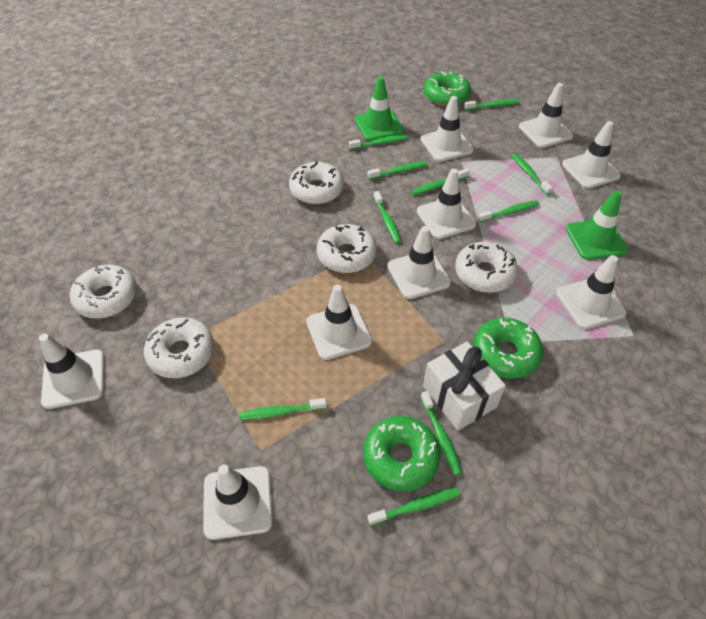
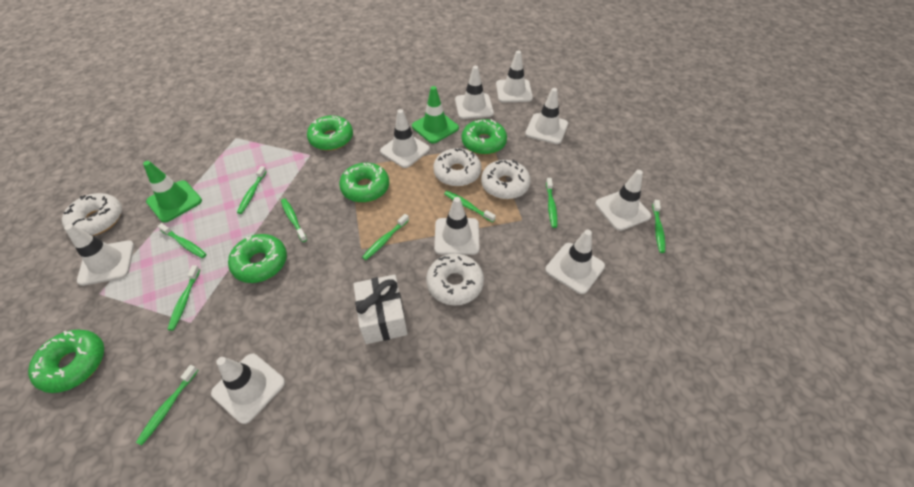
green donut: [363,416,441,491] [424,71,471,107] [473,318,543,379] = 3 -> [28,330,104,393] [228,234,287,283] [307,115,353,151] [339,163,389,203] [462,119,507,155] = 5
green toothbrush: [239,398,327,420] [349,135,408,150] [367,488,460,526] [368,161,428,180] [374,191,401,243] [411,168,470,195] [420,391,462,475] [464,99,520,110] [478,200,539,222] [511,153,553,195] = 10 -> [136,365,198,445] [158,223,207,258] [167,265,200,331] [237,166,267,214] [281,198,307,242] [362,214,409,260] [444,191,496,223] [546,178,558,228] [652,200,665,253] = 9
white donut: [70,265,137,319] [144,317,214,378] [289,161,344,204] [317,224,377,273] [455,242,518,293] = 5 -> [62,193,122,236] [426,254,484,306] [433,148,481,187] [481,159,531,199] = 4

